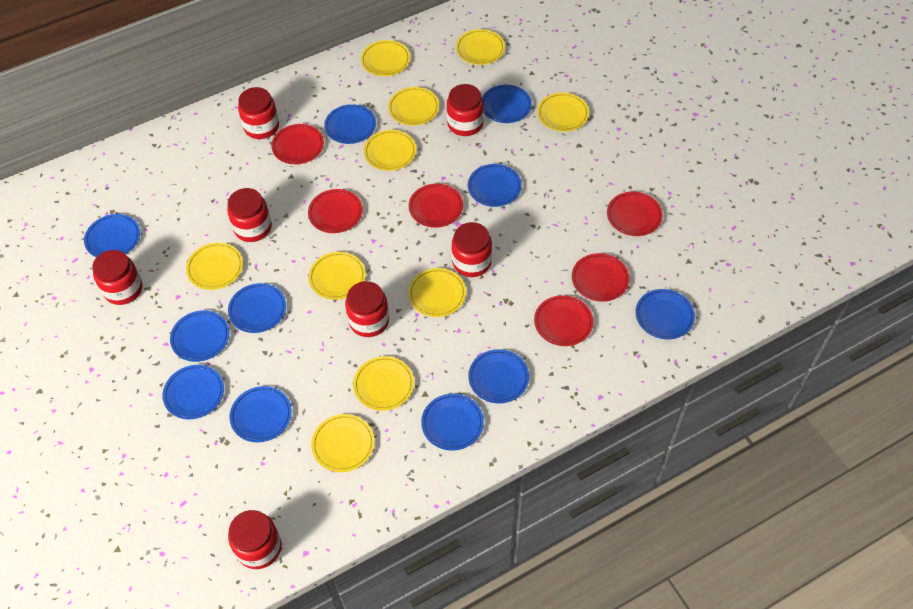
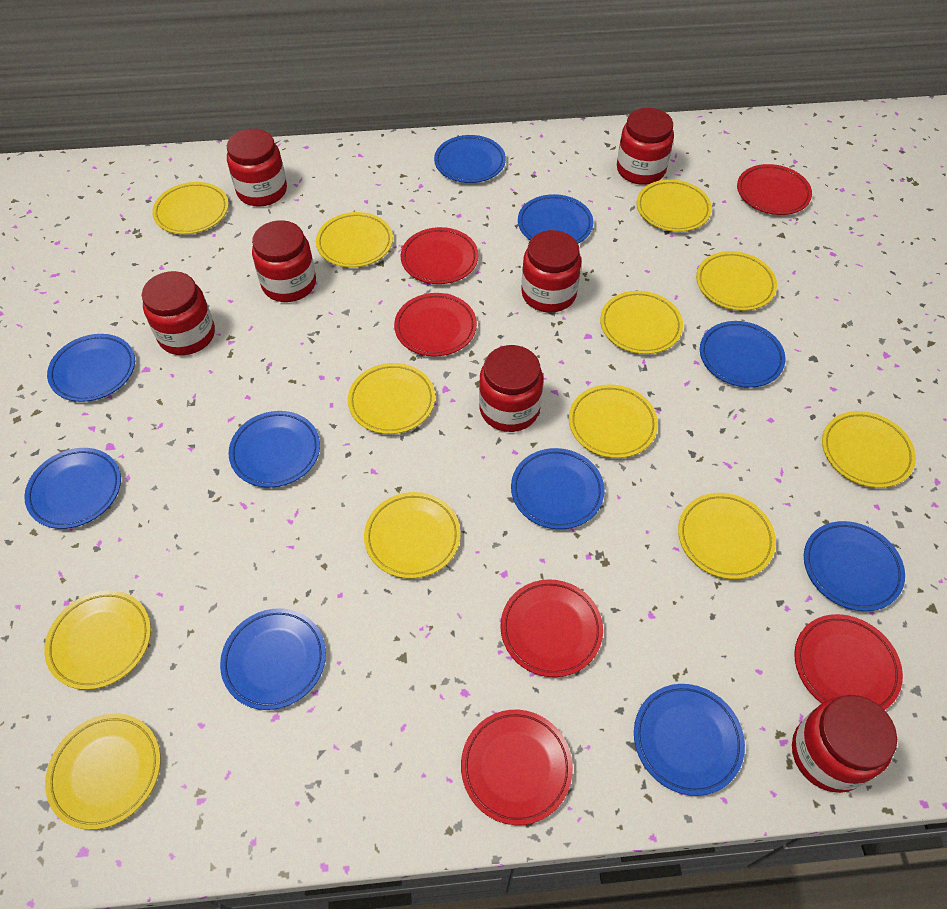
blue plate: [84,214,140,257] [163,365,224,419] [170,310,230,362] [228,283,286,333] [230,386,292,442] [324,104,376,144] [421,394,484,451] [468,164,522,207] [468,349,529,403] [482,85,532,123] [635,289,695,339] = 11 -> [24,448,121,529] [47,334,135,402] [220,608,326,710] [229,411,320,488] [434,135,506,183] [511,448,605,529] [518,194,593,244] [634,684,745,796] [700,321,785,388] [804,521,905,611] = 10
yellow plate: [186,243,243,290] [308,252,366,300] [311,414,374,472] [353,356,414,411] [361,40,410,76] [364,130,416,171] [388,87,439,126] [408,268,466,317] [456,29,505,65] [537,93,589,132] = 10 -> [44,590,151,690] [45,714,161,830] [152,182,229,234] [316,212,393,268] [348,363,435,434] [364,492,461,579] [569,384,658,458] [600,291,683,354] [636,179,712,232] [678,493,776,579] [696,251,777,311] [822,411,916,488] = 12

